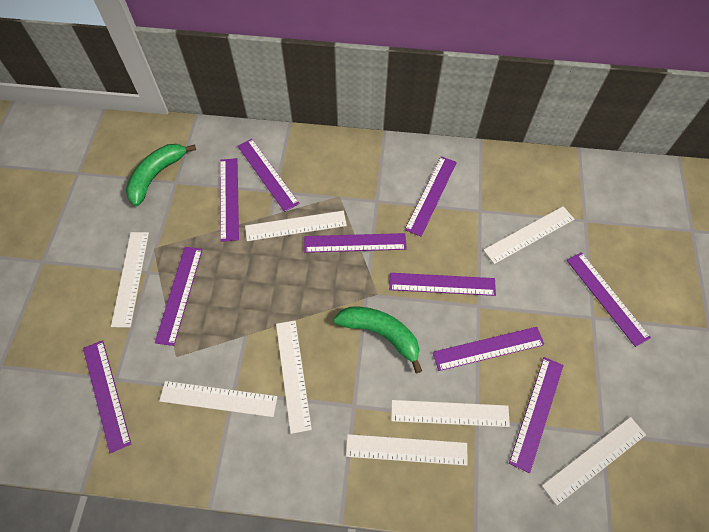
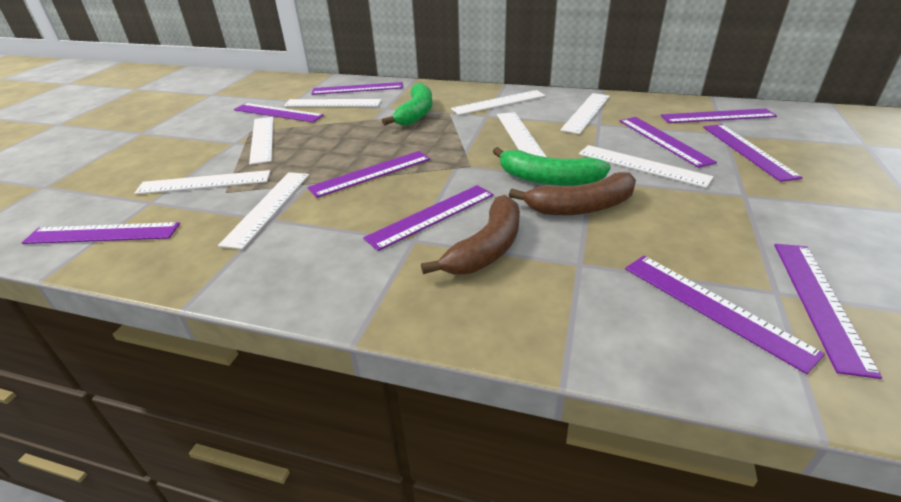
brown banana: none = 0 -> [421,195,520,275] [509,172,636,215] = 2

